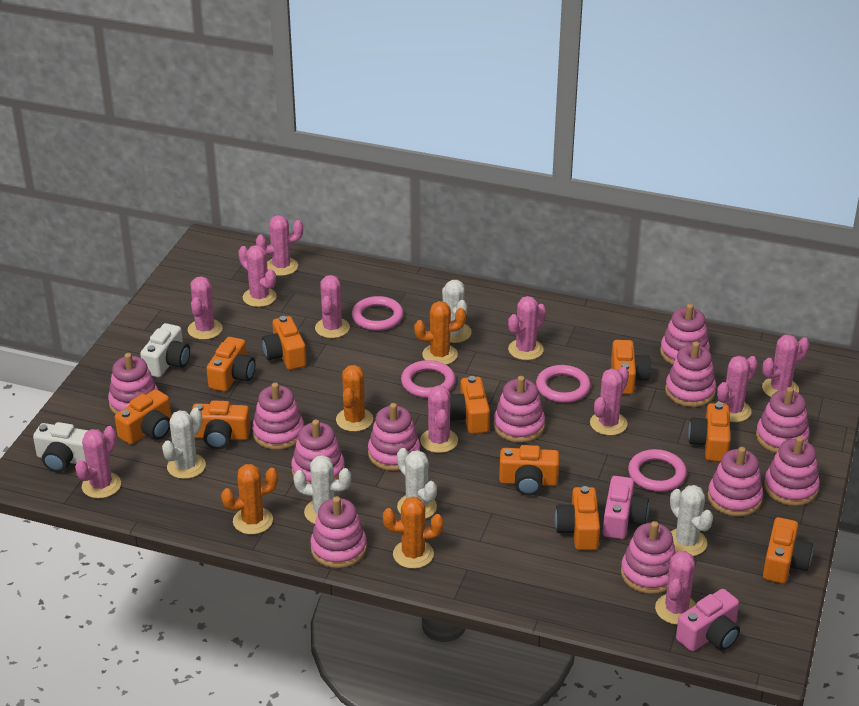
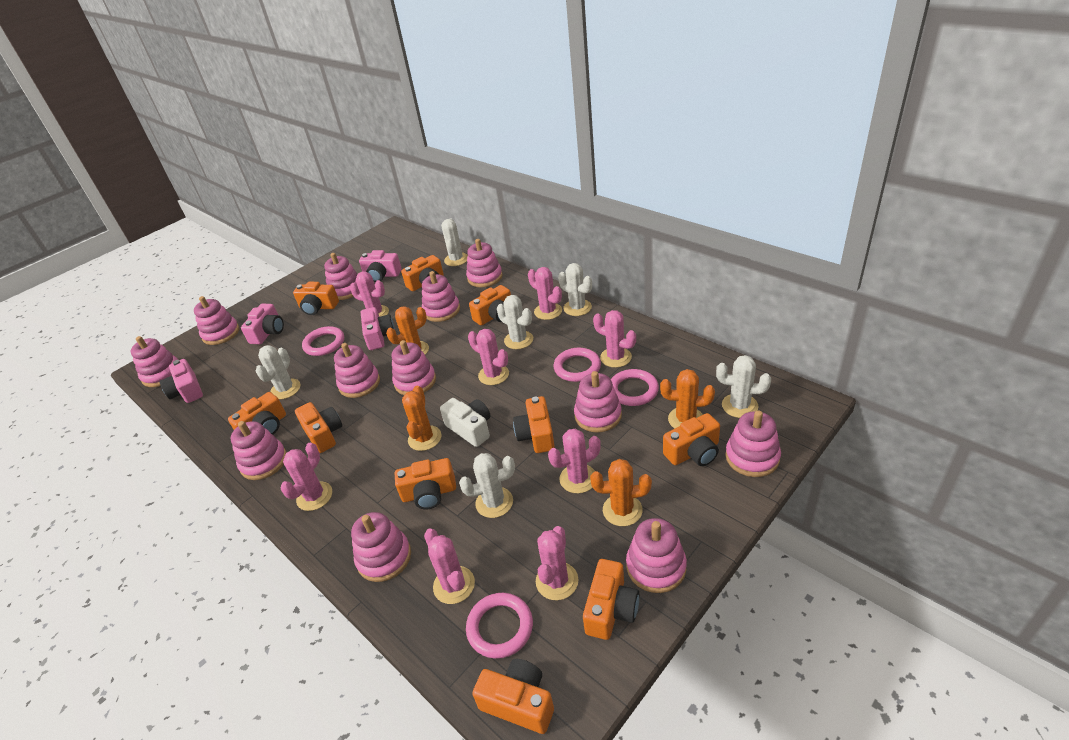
pink cactus: [75,426,121,499] [188,276,223,340] [238,245,277,307] [256,215,303,276] [315,275,350,338] [420,385,458,453] [508,296,546,360] [590,367,629,436] [655,551,696,625] [717,356,758,422] [762,335,809,397] = 11 -> [281,443,332,511] [350,271,389,317] [424,529,475,604] [468,329,509,385] [528,267,562,320] [536,526,578,600] [548,429,601,493] [593,310,636,368] = 8
pink camera: [603,476,649,539] [676,589,740,651] = 2 -> [159,359,203,403] [241,304,284,344] [359,250,402,282] [361,307,395,350] = 4
white cactus: [162,408,206,479] [293,455,351,524] [397,448,437,519] [442,280,472,343] [670,485,713,556] = 5 -> [256,345,301,399] [441,218,468,266] [459,453,515,518] [497,295,533,349] [558,263,592,316] [716,355,771,418] = 6
white camera: [33,422,89,472] [140,323,190,377] = 2 -> [440,398,490,447] = 1

